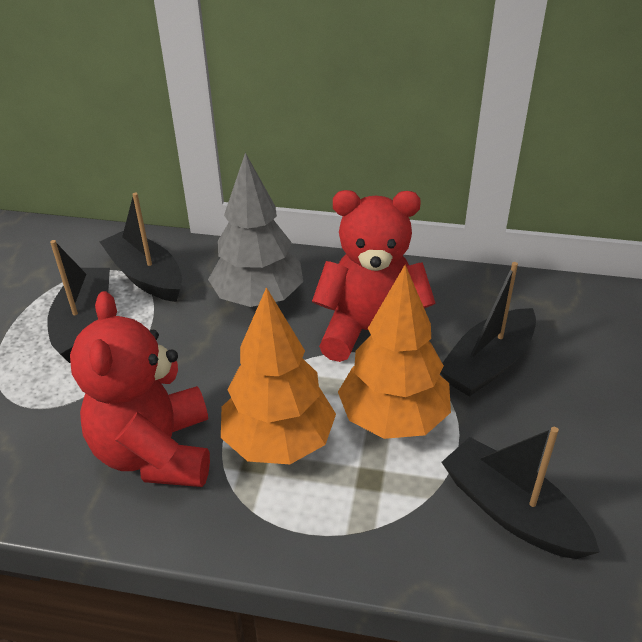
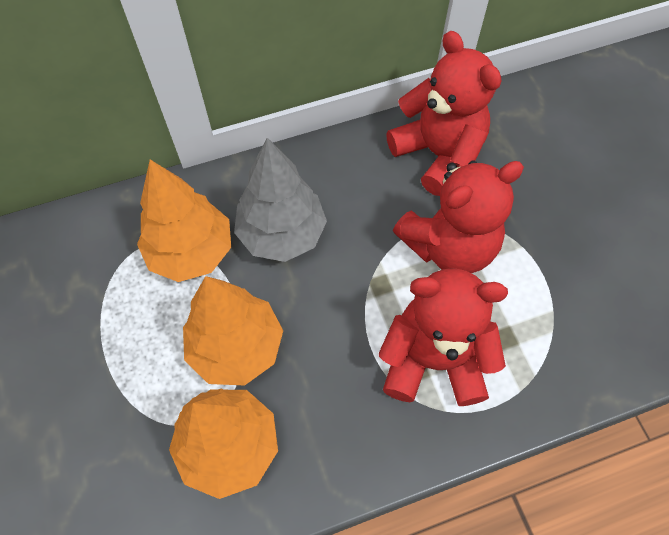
black boat: [47,240,110,363] [100,193,182,302] [441,262,536,397] [441,427,600,559] = 4 -> none = 0
orange tree: [221,287,336,464] [338,265,451,439] = 2 -> [137,160,231,282] [169,389,278,499] [183,276,283,385] = 3
red teddy bear: [70,291,210,487] [312,190,435,362] = 2 -> [379,268,508,406] [386,31,501,196] [393,161,524,273] = 3

